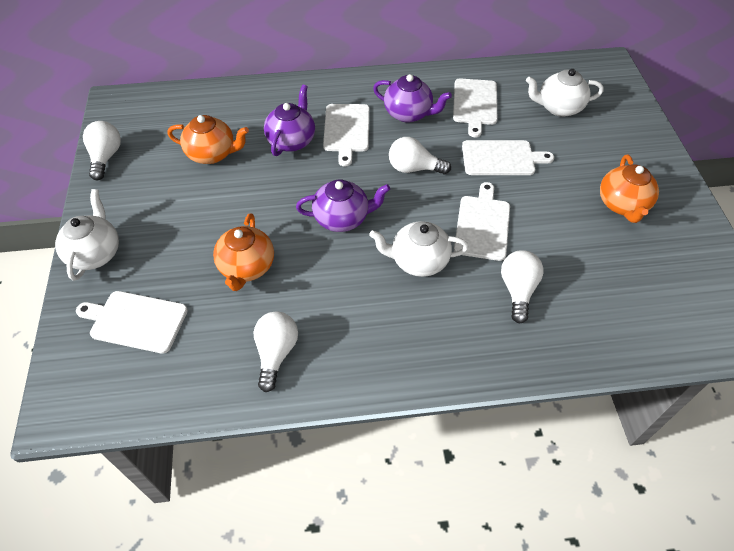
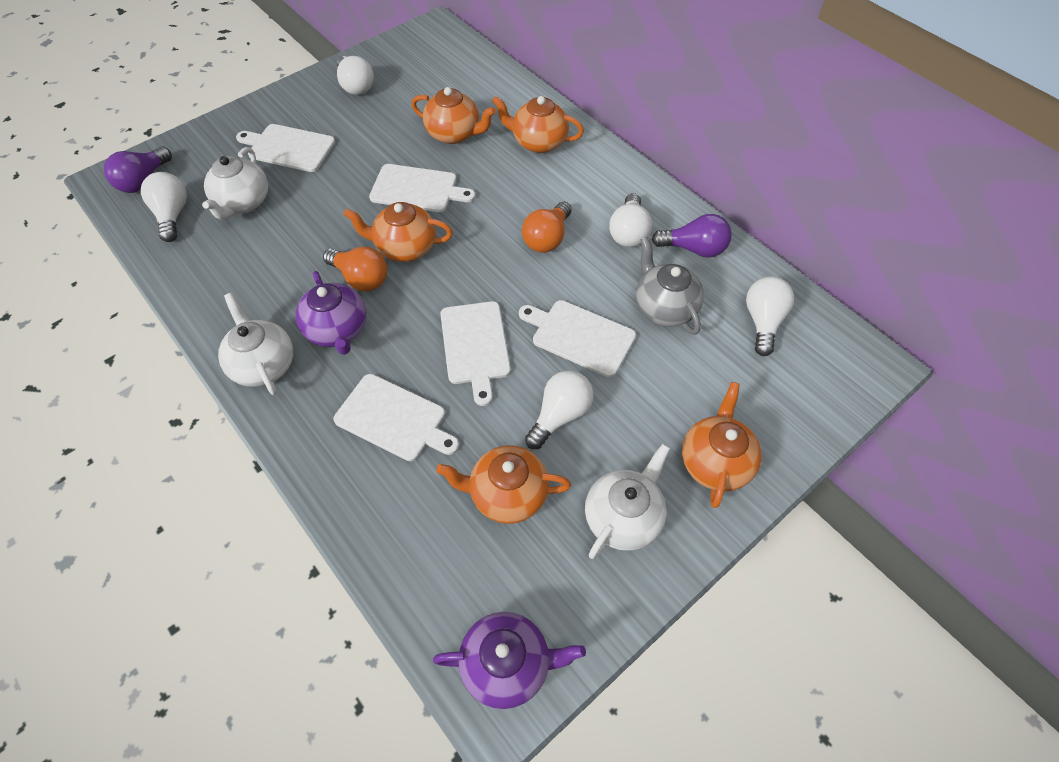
grey teapot: none = 0 -> [636,237,704,335] = 1
orange light bulb: none = 0 -> [323,247,388,291] [522,201,572,253] = 2
orange teapot: [168,115,249,164] [213,213,274,291] [600,155,659,223] = 3 -> [343,202,453,262] [411,87,496,144] [436,445,571,524] [492,96,584,153] [682,382,762,508] = 5
purple light bulb: none = 0 -> [104,147,172,193] [652,214,732,258] = 2
purple teapot: [264,84,315,156] [296,179,390,232] [373,74,452,123] = 3 -> [296,271,366,355] [433,612,586,709] = 2
white light bulb: [83,121,121,180] [254,311,298,392] [389,137,451,174] [501,250,544,324] = 4 -> [141,172,187,242] [337,56,374,95] [525,371,593,449] [609,193,652,247] [746,276,794,356] = 5

